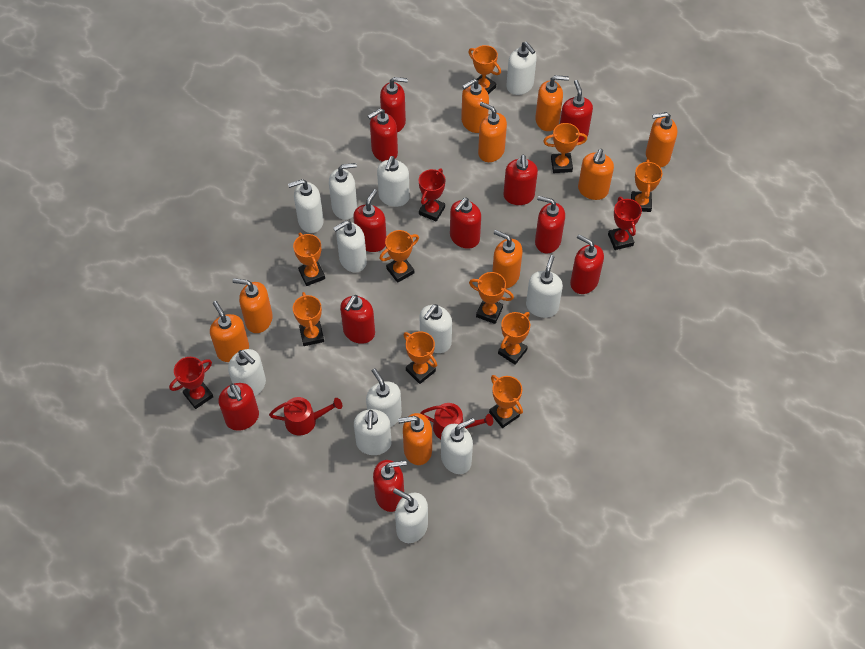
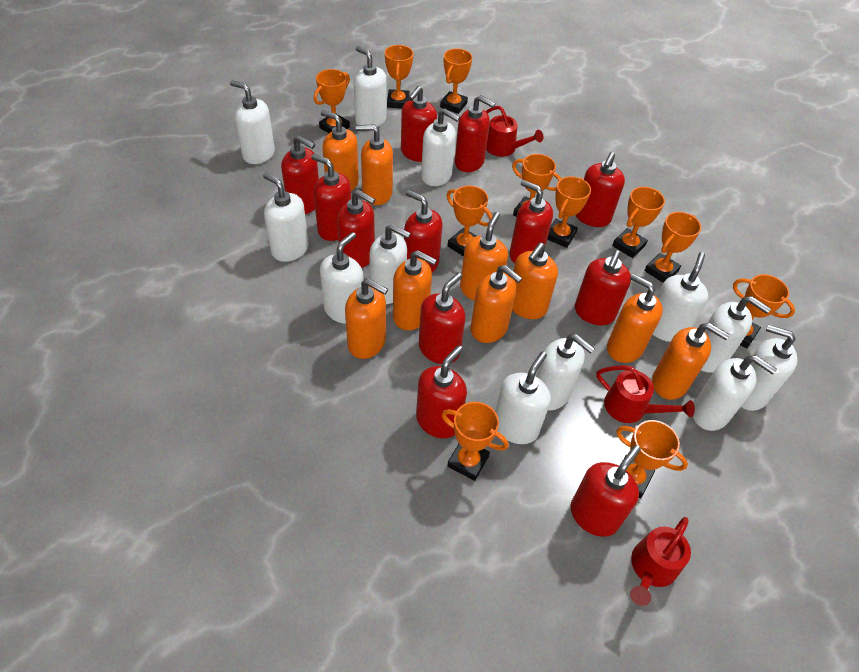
orange trophy: [293,233,325,286] [293,292,324,346] [380,230,419,283] [403,331,437,384] [468,45,501,94] [469,272,514,324] [489,375,523,428] [498,312,530,365] [543,123,587,173] [631,159,663,212] = 10 -> [314,69,350,133] [385,45,414,109] [440,48,472,114] [441,402,509,481] [446,186,492,257] [512,154,561,217] [547,176,591,248] [612,187,665,258] [616,420,688,499] [644,212,701,283] [733,274,795,349] = 11
red soap dispenser: [219,383,259,431] [340,295,375,344] [353,189,386,252] [368,108,398,162] [373,460,407,512] [380,77,408,132] [450,198,481,249] [503,155,538,205] [535,196,565,253] [560,80,593,142] [570,234,604,294] = 11 -> [281,135,319,214] [311,154,351,241] [337,190,375,268] [401,86,437,162] [404,190,442,273] [416,345,467,438] [419,273,466,364] [455,95,496,172] [509,180,553,263] [571,445,641,536] [575,250,631,325] [576,152,625,227] = 12
red trophy: [169,357,213,409] [419,168,445,222] [608,197,642,250] = 3 -> none = 0
red watering can: [269,397,342,436] [420,403,493,439] = 2 -> [486,106,543,157] [596,365,695,423] [630,517,691,606] = 3

